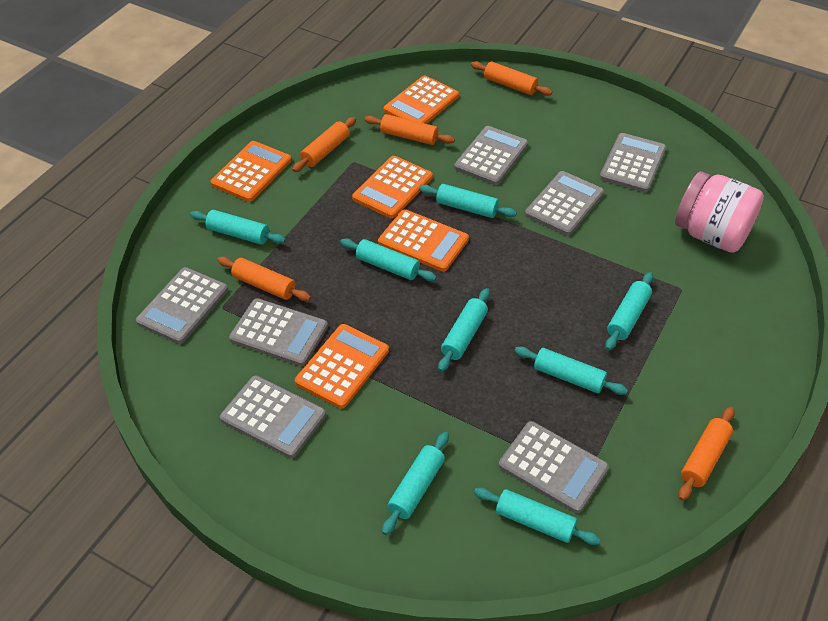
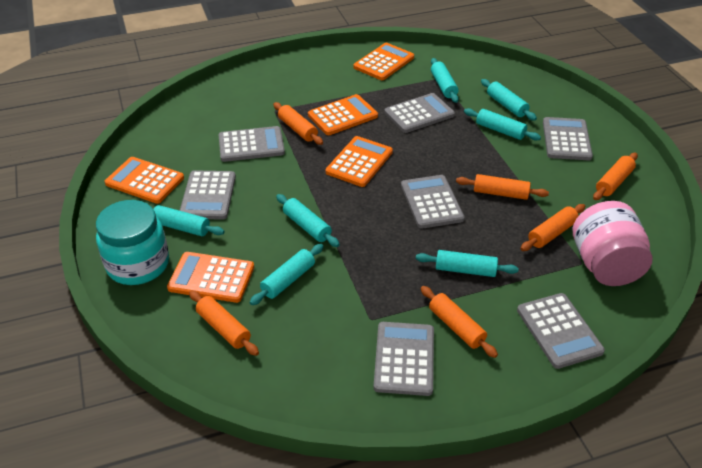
orange rolling pin: [217,257,311,301] [292,117,356,172] [364,114,455,145] [471,61,552,96] [678,407,735,501] = 5 -> [189,290,259,356] [273,102,323,145] [421,286,498,358] [456,174,549,200] [520,204,585,251] [593,153,638,200] = 6
turquoise jar: none = 0 -> [96,200,169,285] = 1
turquoise rolling pin: [190,210,286,245] [340,238,437,281] [382,432,449,535] [419,184,517,218] [438,288,490,372] [474,487,601,545] [515,346,628,395] [605,272,653,351] = 8 -> [153,205,224,236] [250,244,324,305] [276,194,340,247] [416,250,519,277] [431,58,459,103] [464,108,541,141] [481,79,537,121] = 7

